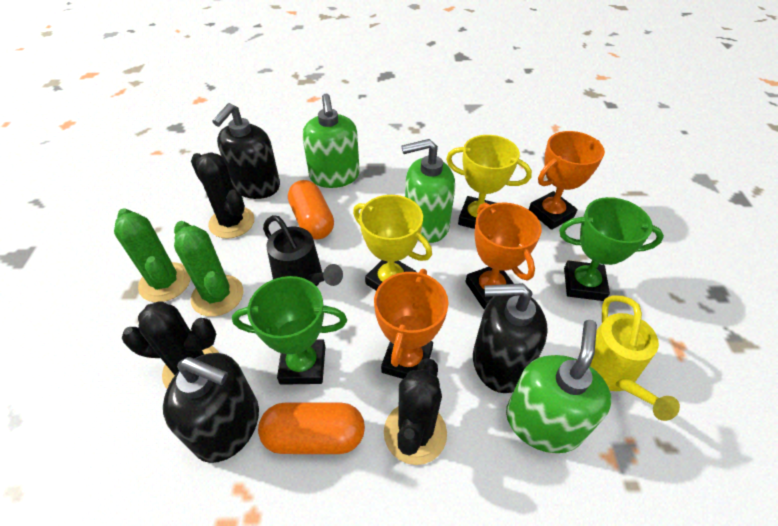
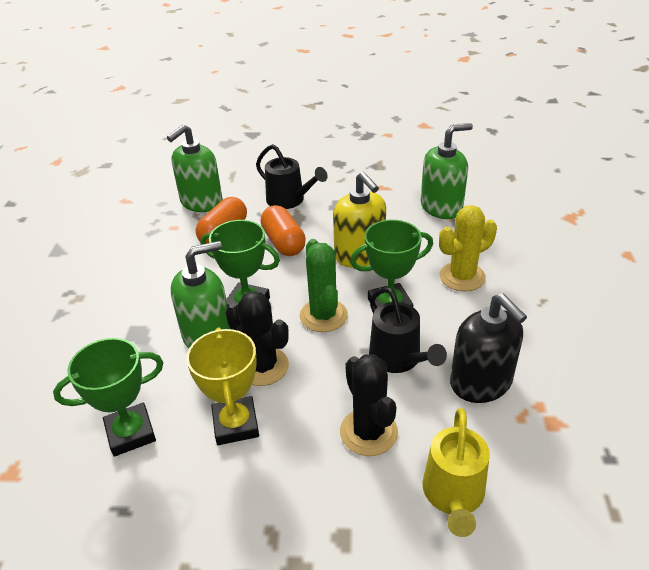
black cactus: [122,301,219,389] [191,152,254,239] [384,358,447,465] = 3 -> [226,291,289,386] [340,354,398,456] = 2
black soap dispenser: [163,353,259,463] [212,103,280,199] [473,283,548,393] = 3 -> [450,293,527,403] = 1
black watering can: [263,215,343,286] = 1 -> [256,144,328,209] [369,287,447,373] = 2
green cactus: [114,208,191,302] [174,221,243,317] = 2 -> [299,239,348,332] = 1
green trophy: [232,276,347,385] [559,197,664,301] = 2 -> [53,338,163,457] [201,220,280,306] [350,220,433,308] = 3
orange trophy: [374,269,448,379] [465,202,542,309] [529,131,605,230] = 3 -> none = 0
yellow cactus: none = 0 -> [439,205,497,291] = 1
yellow soap dispenser: none = 0 -> [333,172,386,268] = 1
yellow trophy: [353,195,432,290] [446,135,532,229] = 2 -> [186,327,259,445] = 1

